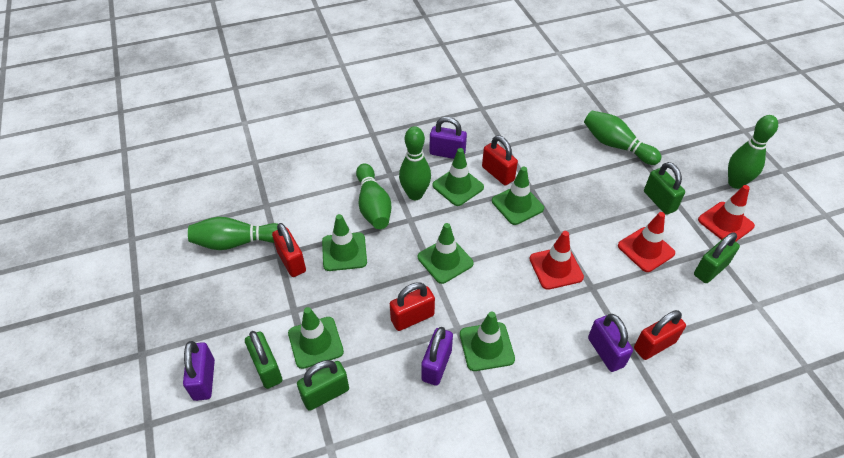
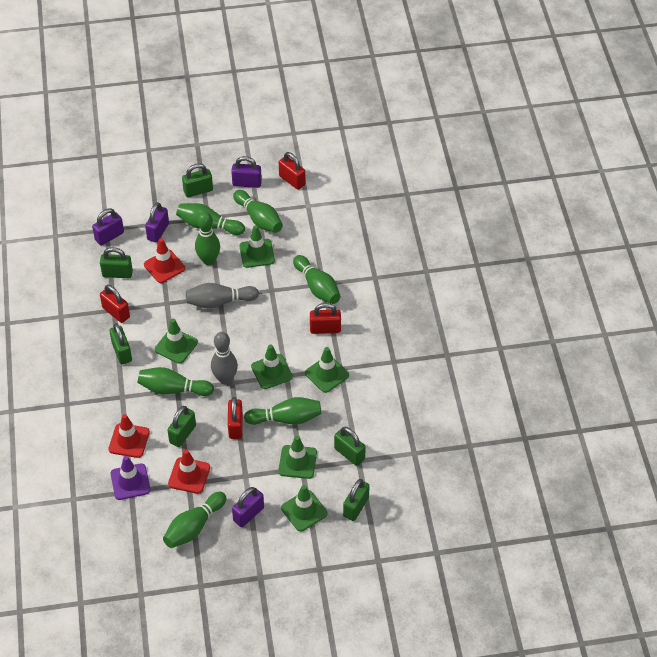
green bowling pin: [188,217,278,250] [356,163,392,229] [399,126,431,200] [584,111,662,165] [728,115,778,189] = 5 -> [138,367,214,396] [163,492,226,548] [176,203,245,235] [195,212,220,265] [233,190,283,233] [244,397,321,425] [293,255,340,304] = 7
green padlock: [245,331,282,389] [297,360,349,411] [644,162,685,215] [694,232,740,283] = 4 -> [100,247,133,278] [109,323,132,364] [167,406,196,447] [182,163,213,197] [334,427,366,466] [343,479,370,521] = 6
grey bowling pin: none = 0 -> [186,283,259,309] [211,332,238,384] = 2
purple traffic cone: none = 0 -> [111,456,151,500] = 1

